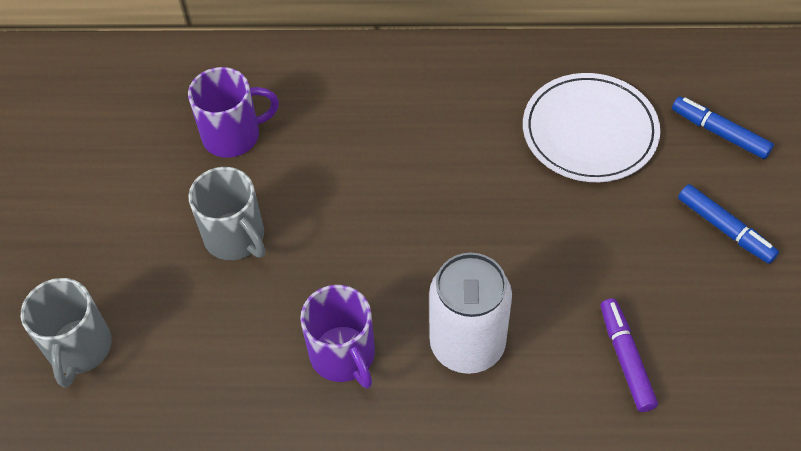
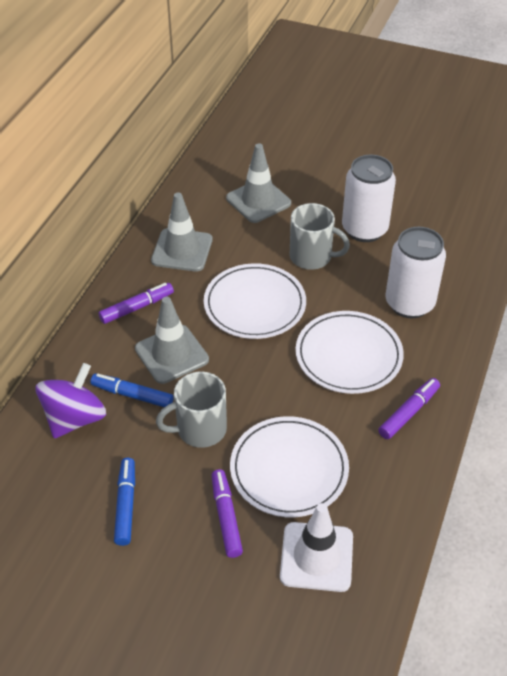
grey traffic cone: none = 0 -> [135,297,209,384] [151,192,212,272] [226,143,291,223] = 3
purple marker: [600,298,658,412] = 1 -> [99,283,174,324] [212,469,243,558] [378,378,440,439] = 3
purple mug: [188,67,279,158] [300,285,375,388] = 2 -> none = 0
purple spinning top: none = 0 -> [35,363,106,439] = 1
white can: [429,253,512,374] = 1 -> [342,155,396,242] [386,227,446,318] = 2
white plate: [523,73,660,182] = 1 -> [204,263,306,339] [230,416,349,517] [296,311,404,394] = 3
white traffic cone: none = 0 -> [280,503,353,592] = 1

